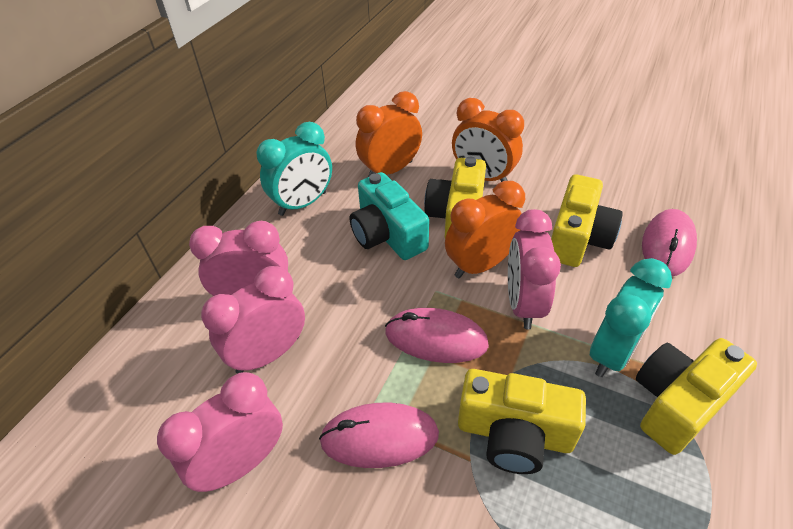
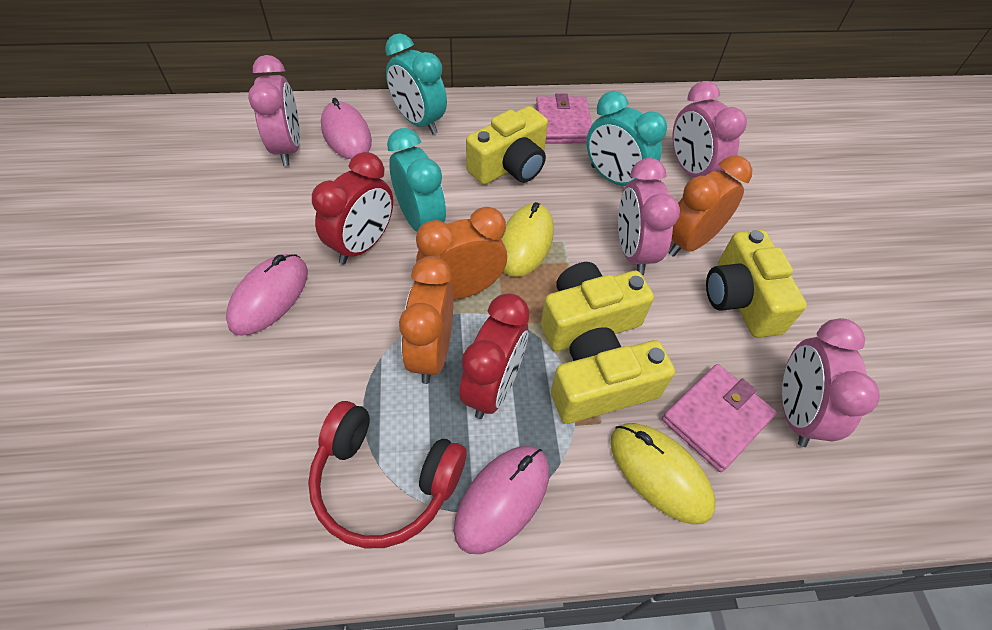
pink wallet: none = 0 -> [536,93,592,144] [662,364,777,472] = 2
red clock: none = 0 -> [312,152,393,264] [459,293,530,419] = 2
red headphones: none = 0 -> [308,401,466,549] = 1
turquoise camera: [350,172,429,260] = 1 -> none = 0
turquoise clock: [256,122,332,216] [590,258,672,377] = 2 -> [385,33,447,134] [387,128,446,232] [587,91,667,186] = 3
yellow mouse: none = 0 -> [501,202,554,277] [610,423,716,525] = 2

